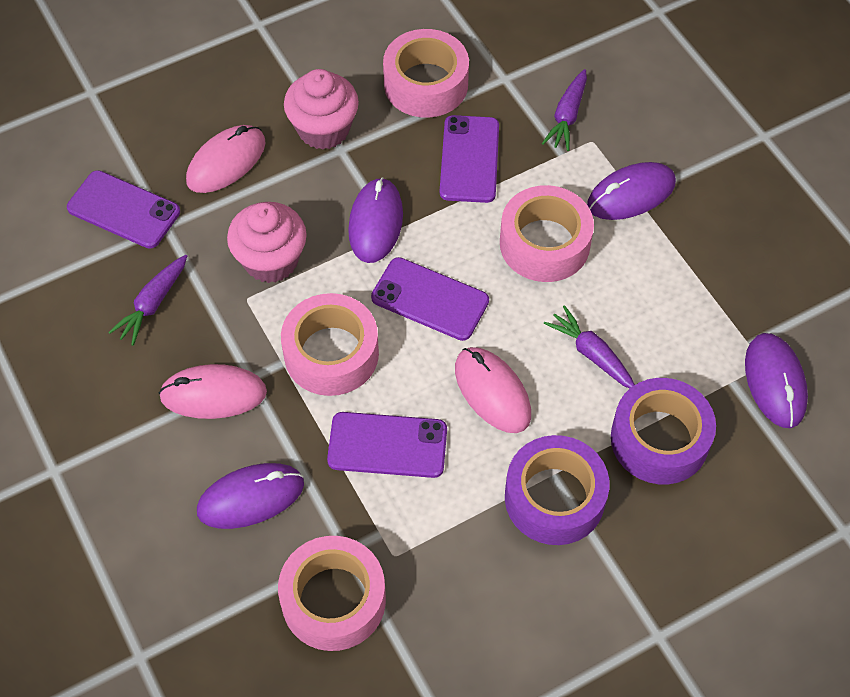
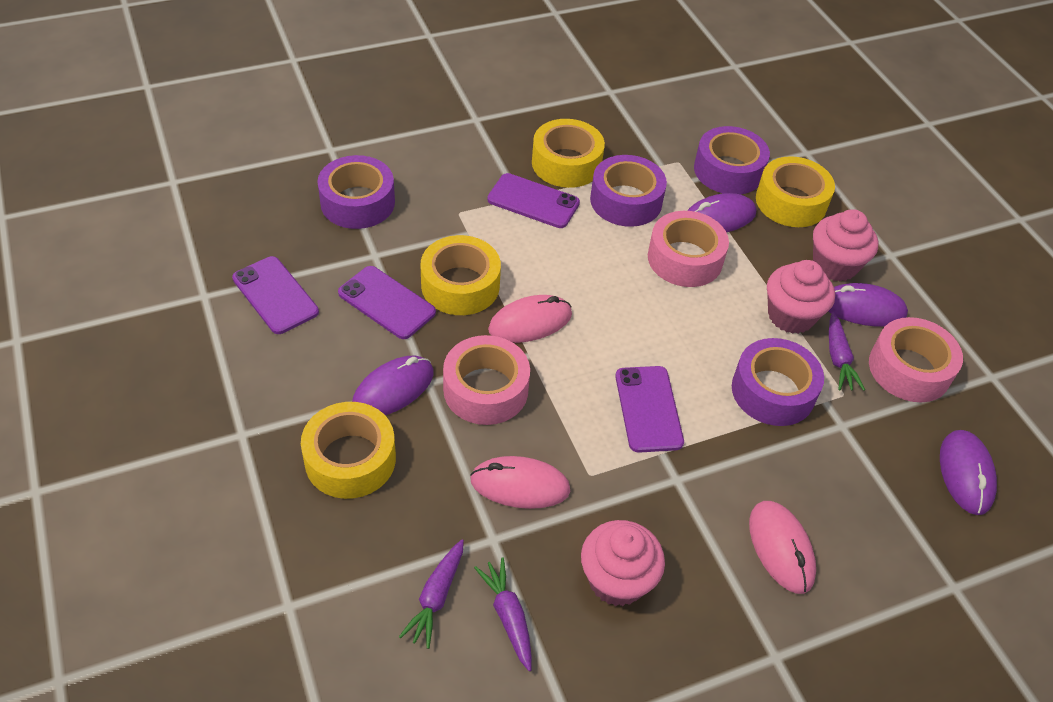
pink cupcake: [227,202,307,283] [284,69,359,150] = 2 -> [581,520,665,606] [767,260,835,334] [813,209,878,282] = 3
pink tape: [278,536,386,651] [281,293,379,396] [383,29,469,118] [500,185,594,282] = 4 -> [443,335,530,425] [648,211,729,287] [869,317,963,402] = 3
purple tape: [505,435,609,545] [611,378,716,484] = 2 -> [318,155,395,229] [590,155,667,227] [694,126,770,194] [732,338,824,426] = 4
yellow tape: none = 0 -> [301,402,396,499] [421,235,501,315] [532,119,605,188] [756,156,835,227] = 4

